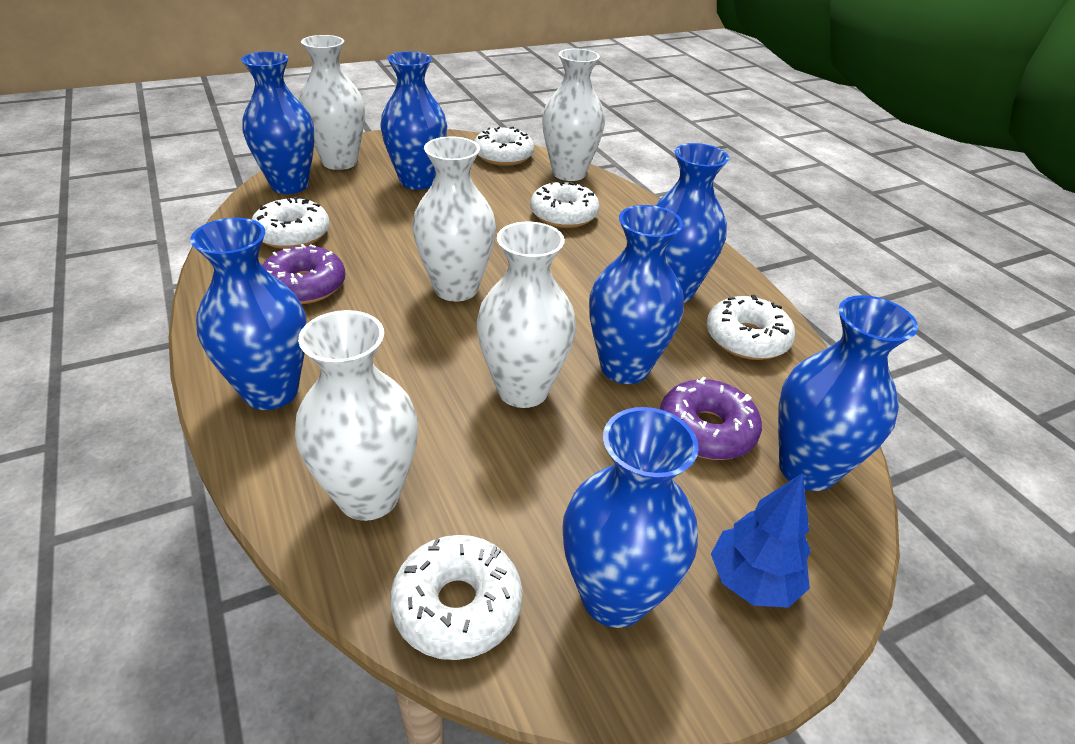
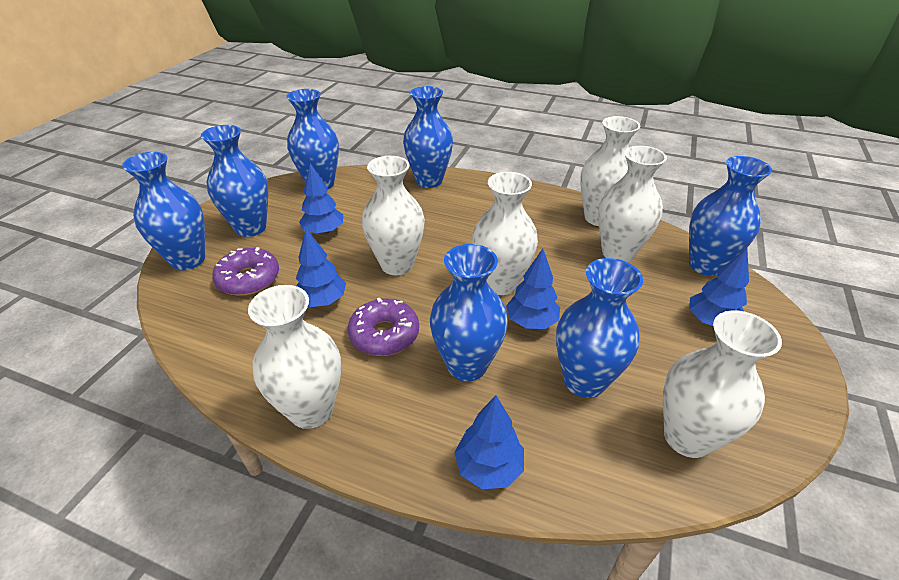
blue tree: [711,473,811,608] = 1 -> [296,229,346,307] [299,163,343,235] [454,396,524,489] [506,249,560,329] [689,248,749,326] = 5
white donut: [252,196,330,249] [390,535,523,660] [474,126,534,166] [530,181,599,228] [706,295,795,360] = 5 -> none = 0
white vase: [295,310,418,521] [299,35,365,170] [412,136,496,301] [476,222,576,408] [542,49,605,181] = 5 -> [248,285,341,429] [362,156,425,275] [472,172,538,295] [580,116,640,226] [598,146,667,262] [663,311,782,458] = 6

